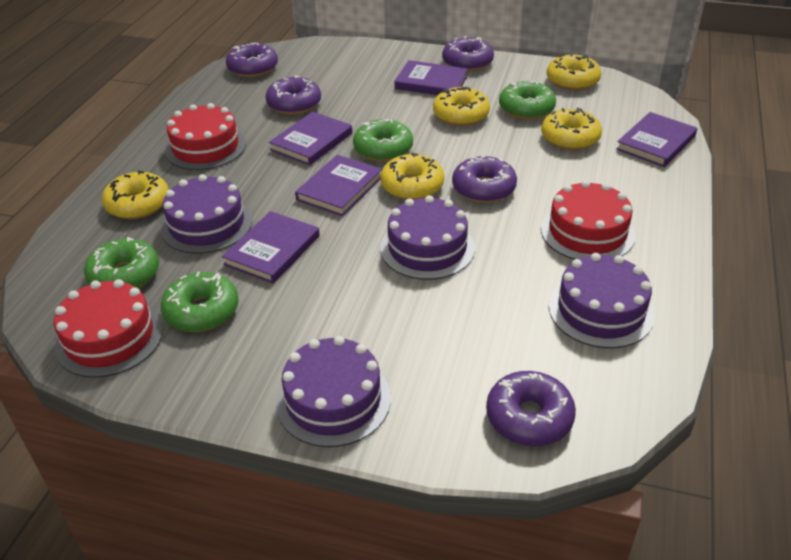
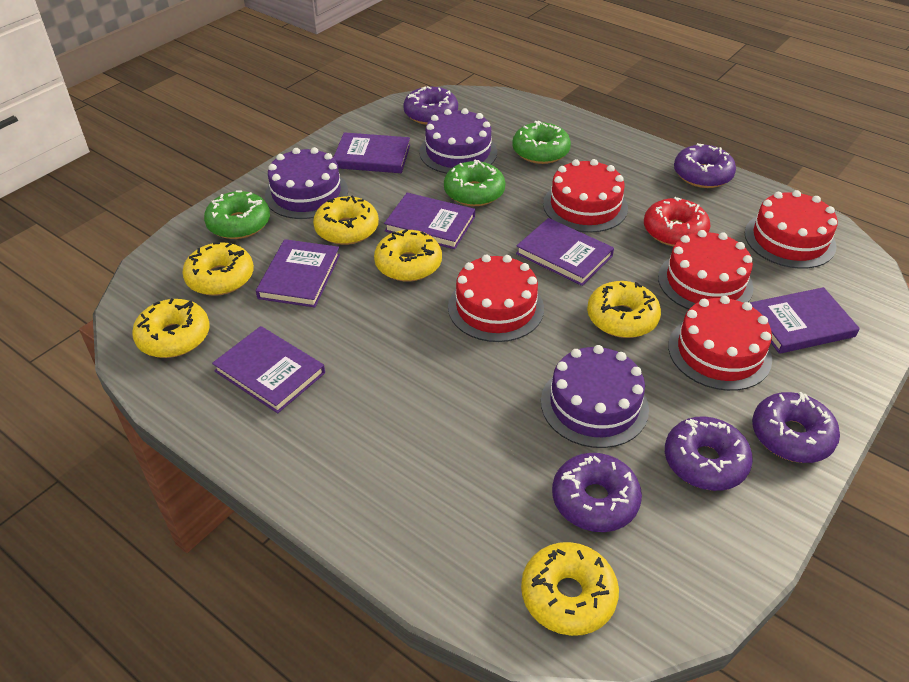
green donut: [84,237,159,288] [161,272,239,332] [353,119,413,162] [499,81,556,120] = 4 -> [204,190,270,239] [444,159,505,206] [512,121,571,164] = 3
purple book: [222,211,320,284] [269,111,352,165] [295,155,382,216] [394,60,468,95] [616,112,697,167] = 5 -> [212,326,325,413] [256,239,340,308] [333,132,410,173] [384,193,475,249] [516,218,614,286] [750,287,860,354] = 6
purple cake: [161,174,252,254] [276,336,391,447] [380,195,475,280] [549,253,655,348] = 4 -> [265,147,348,219] [419,108,497,174] [541,345,649,448] = 3
red cake: [54,279,163,378] [165,103,246,170] [541,180,636,260] = 3 -> [448,255,544,342] [543,159,628,233] [658,230,753,310] [668,296,772,391] [745,190,838,269] = 5
red donut: none = 0 -> [644,197,710,246] = 1
yellow donut: [102,170,169,219] [380,153,444,200] [433,87,490,126] [541,107,602,150] [547,53,601,90] = 5 -> [132,298,210,358] [182,242,254,296] [313,195,379,245] [374,229,442,282] [521,542,619,636] [587,281,661,338] = 6

